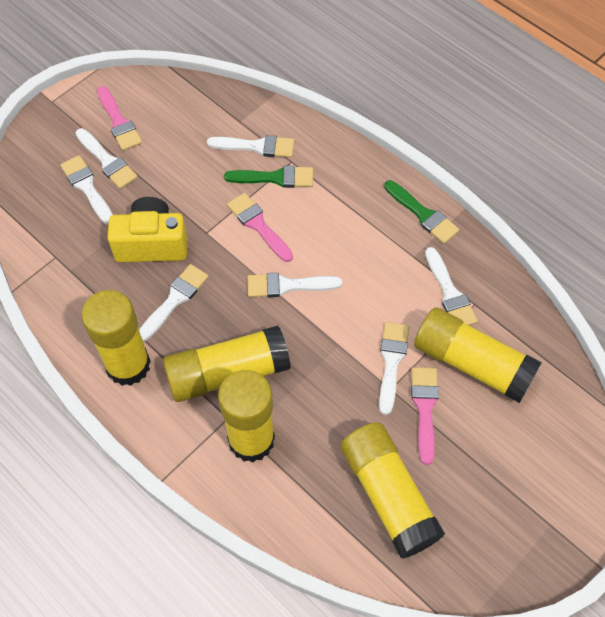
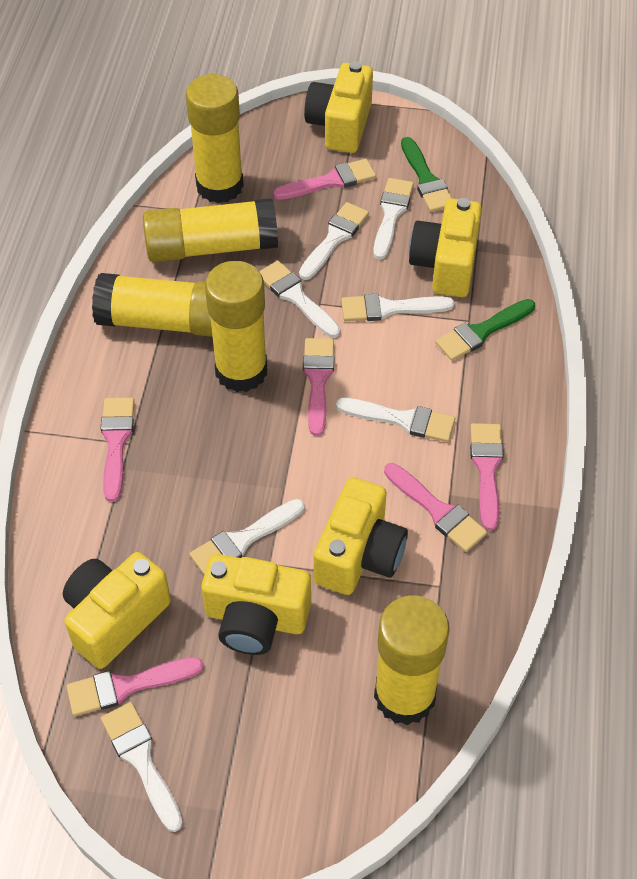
pink brush: [97,86,142,151] [227,193,293,262] [411,367,439,465] = 3 -> [66,657,204,716] [100,398,134,502] [273,159,376,200] [303,338,334,436] [384,463,487,552] [470,423,504,531] = 6
yellow camera: [108,197,187,262] = 1 -> [63,552,171,669] [201,554,311,655] [304,61,373,153] [314,477,408,595] [409,198,482,297] = 5

